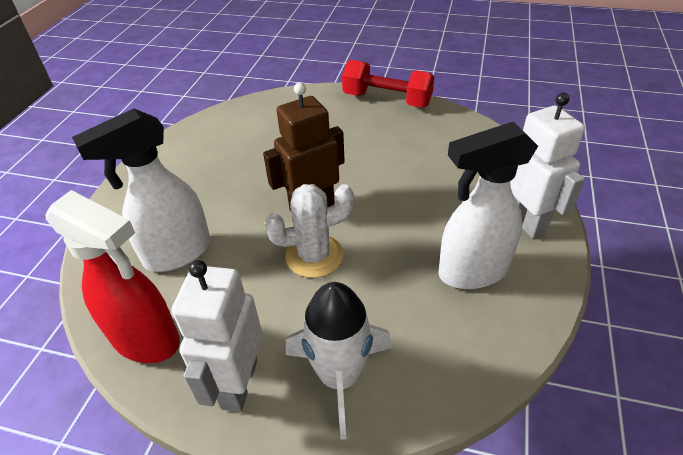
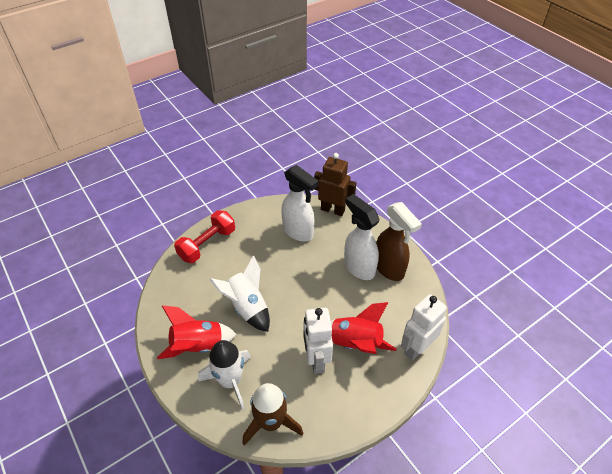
brown rocket: none = 0 -> [243,383,303,445] = 1
brown spray bottle: none = 0 -> [376,202,422,281] = 1
red rocket: none = 0 -> [157,305,236,359] [331,302,397,354] = 2
red spray bottle: [46,190,180,363] = 1 -> none = 0
white cactus: [264,184,354,278] = 1 -> none = 0
white rocket: [286,282,392,440] = 1 -> [198,340,251,410] [209,255,270,332] = 2

